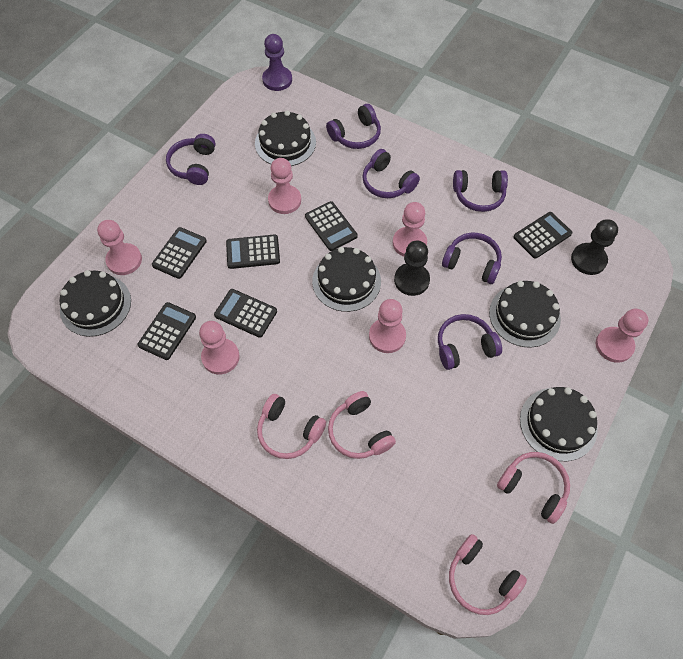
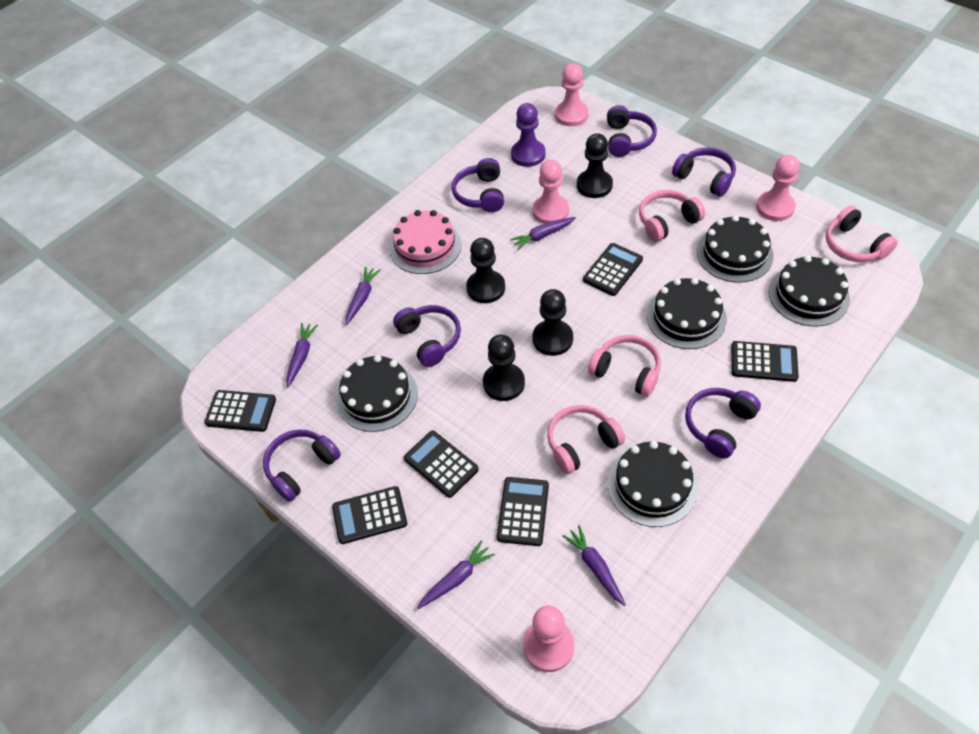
black pawn: [394,241,430,296] [571,219,618,275] = 2 -> [466,238,505,303] [483,335,525,401] [532,289,573,356] [577,133,613,198] = 4
pink cake: none = 0 -> [389,210,461,274] = 1
pink pawn: [97,220,142,275] [199,321,240,374] [268,158,301,214] [369,299,406,353] [393,202,427,257] [596,309,649,363] = 6 -> [523,606,574,672] [533,160,569,224] [555,63,589,126] [756,155,800,221] = 4
purple carrot: none = 0 -> [286,323,318,387] [346,267,381,325] [417,540,495,609] [510,217,576,250] [562,525,626,606] = 5

